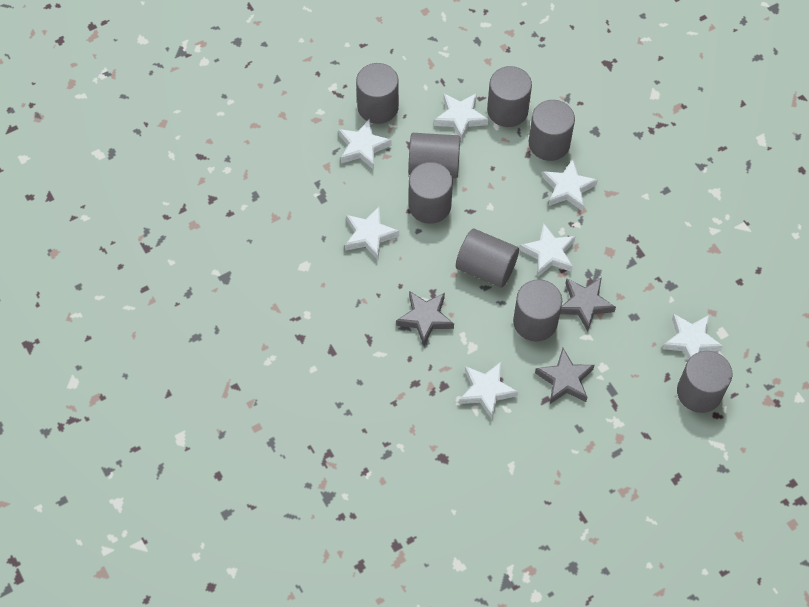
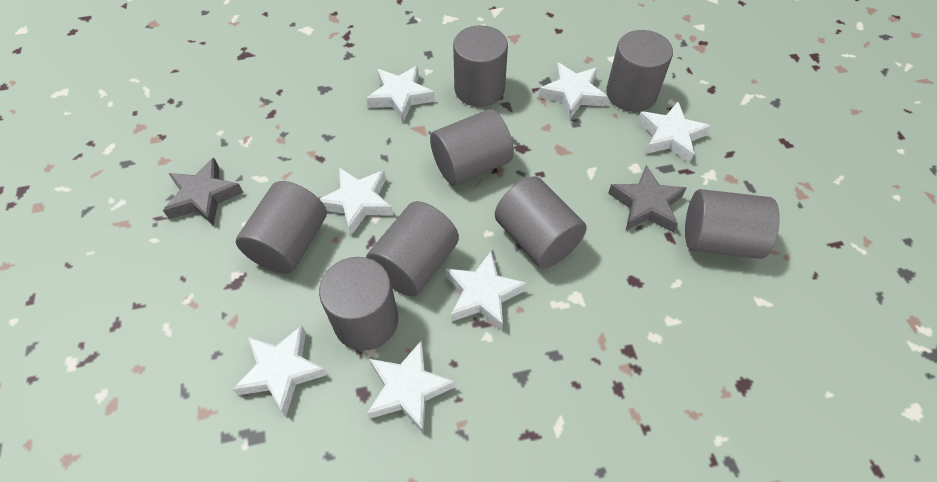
grey star: [396,291,454,345] [535,348,594,404] [560,277,616,331] = 3 -> [163,158,244,226] [608,165,687,233] = 2

